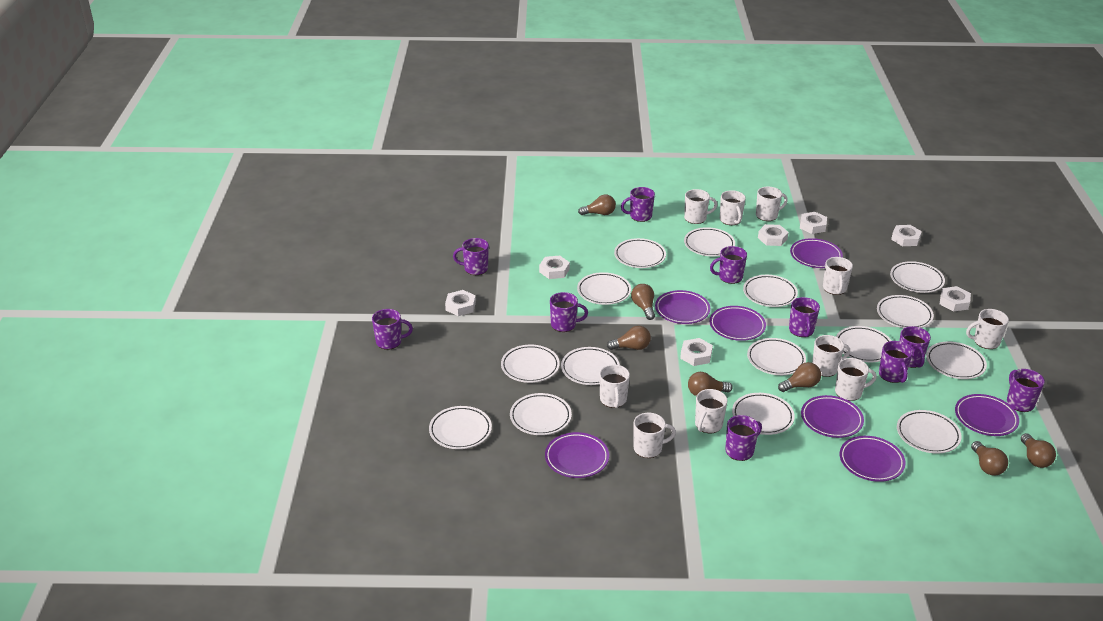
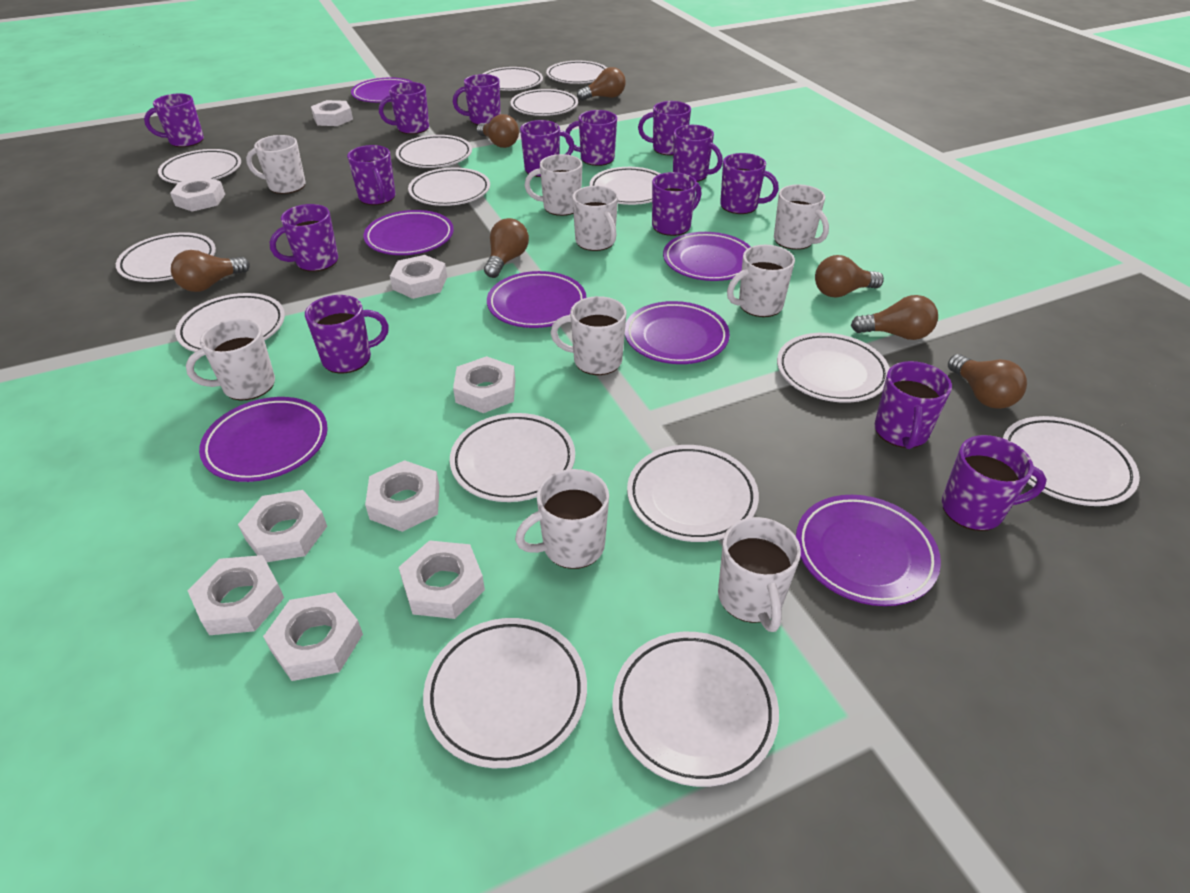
purple mug: [372,309,413,350] [453,238,489,275] [550,292,588,332] [621,187,655,222] [710,246,747,284] [725,415,762,461] [789,297,820,337] [879,341,913,383] [899,326,931,368] [1007,369,1045,412] = 10 -> [144,94,204,147] [270,204,338,272] [305,295,389,373] [347,145,396,205] [379,82,429,134] [453,74,501,125] [520,120,574,177] [565,110,617,166] [638,101,691,156] [652,172,702,236] [673,125,723,182] [720,153,779,214] [875,361,952,449] [942,435,1047,531] = 14
white mug: [599,364,630,408] [634,413,676,458] [684,189,717,224] [695,389,728,433] [720,190,746,225] [756,187,788,221] [812,335,850,377] [823,257,853,295] [835,358,877,401] [966,309,1009,349] = 10 -> [186,319,275,400] [246,135,305,194] [515,469,609,569] [524,154,582,216] [551,296,626,375] [572,186,618,251] [718,517,801,632] [727,245,795,317] [774,184,829,250] = 9
white nut: [445,290,476,316] [539,256,570,279] [680,338,713,366] [758,224,789,246] [800,212,827,234] [891,225,922,246] [940,286,971,312] = 7 -> [170,176,225,212] [188,555,284,635] [238,490,327,562] [263,592,363,681] [311,100,353,126] [365,460,439,532] [390,255,447,299] [399,540,485,619] [453,356,515,413] = 9

